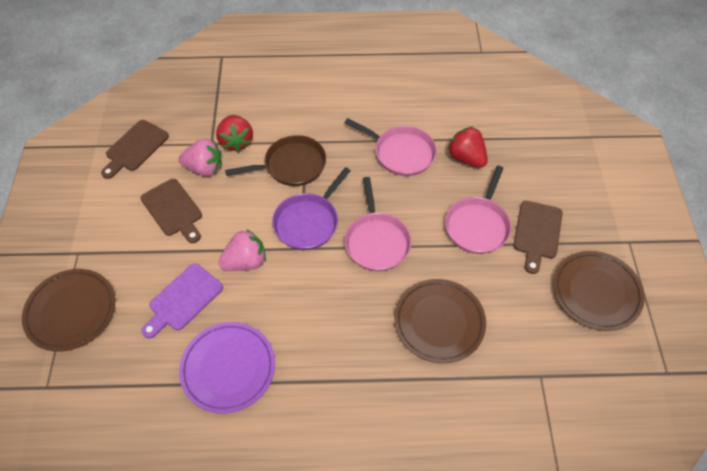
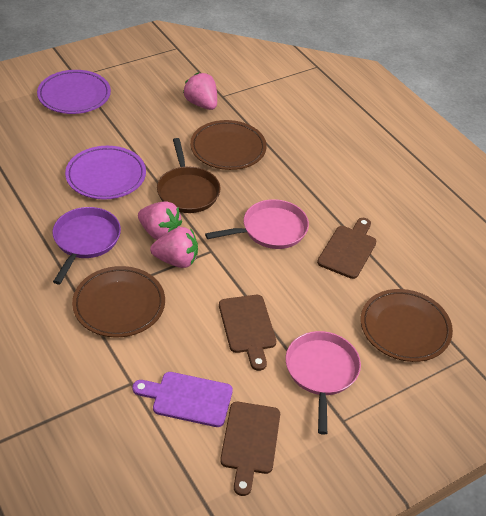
pink pan: [345,118,437,176] [345,177,412,271] [445,166,511,254] = 3 -> [205,199,309,249] [285,331,361,435] = 2
pink strawberry: [179,139,222,176] [218,229,266,271] = 2 -> [138,201,182,240] [150,227,198,268] [183,72,217,110] = 3
purple plate: [179,322,275,413] = 1 -> [37,70,111,114] [65,146,146,199] = 2
red strawberry: [216,115,253,152] [447,126,488,168] = 2 -> none = 0

